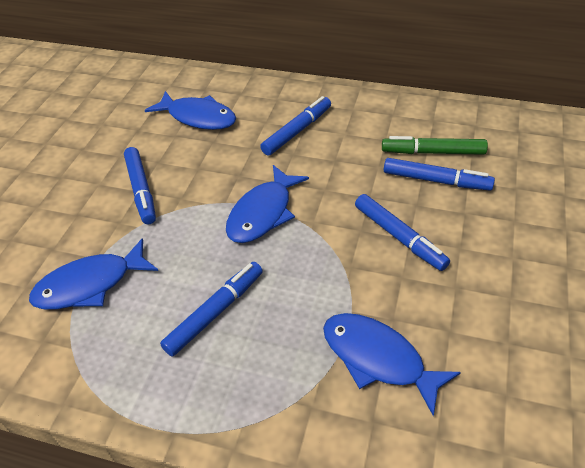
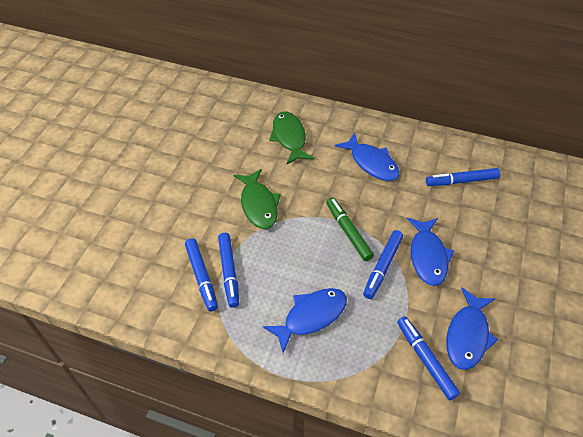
green fish: none = 0 -> [234,169,281,229] [269,112,314,165] = 2

